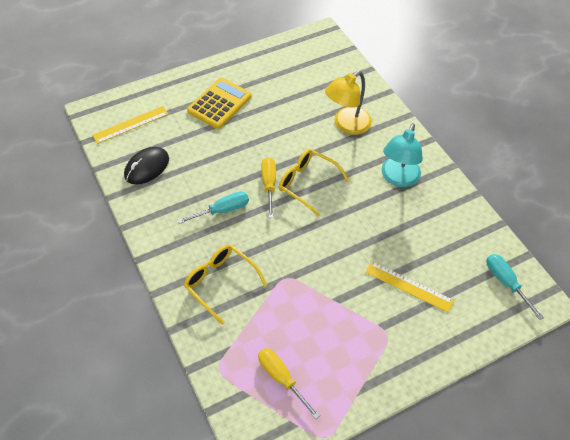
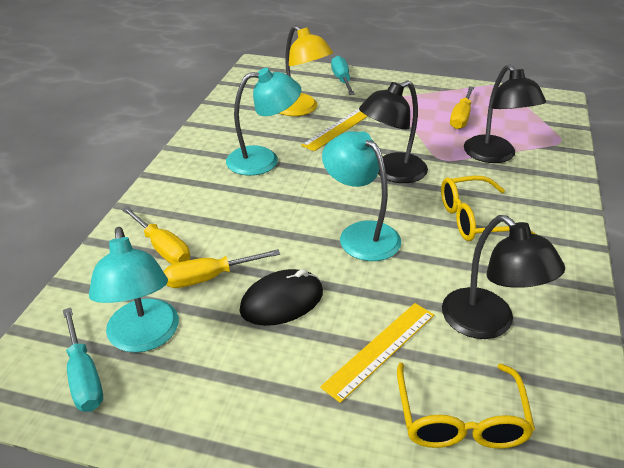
black lamp: none = 0 -> [359,81,428,183] [442,215,565,339] [464,64,546,163] = 3
turquoise lamp: [381,123,423,187] = 1 -> [89,227,179,353] [226,68,302,176] [322,131,401,261] = 3
yellow calculator: [187,78,252,129] = 1 -> none = 0
yellow screwdriver: [258,348,320,419] [262,157,276,218] = 2 -> [122,206,190,264] [163,249,280,288] [450,86,474,129] = 3

